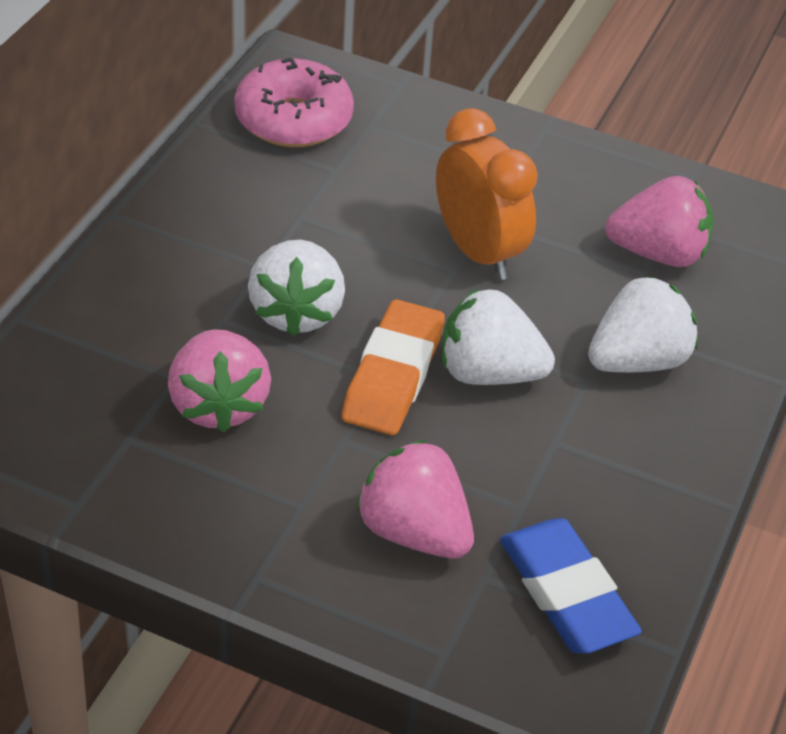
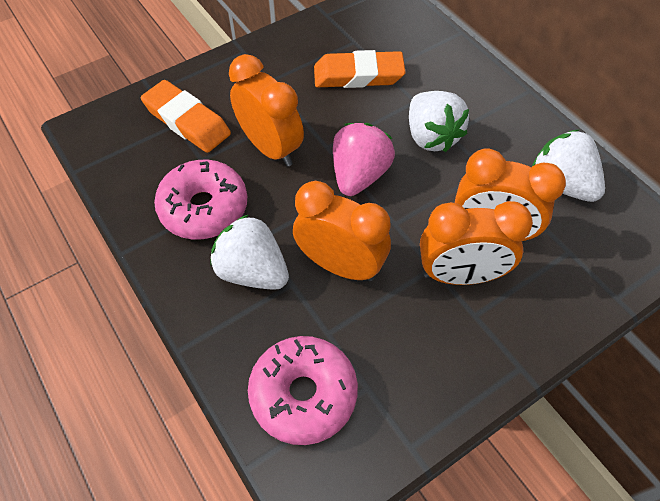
blue eraser: [500,518,642,654] = 1 -> none = 0
orange clock: [436,108,538,280] = 1 -> [229,54,304,167] [293,181,391,281] [420,201,533,285] [455,149,566,242] = 4
orange eraser: [342,299,445,435] = 1 -> [141,80,231,153] [314,50,406,88] = 2
pink donut: [234,57,354,147] = 1 -> [154,160,247,240] [248,336,358,445] = 2
pink strawberry: [168,329,271,433] [356,440,474,558] [605,176,714,267] = 3 -> [333,123,395,196] = 1

